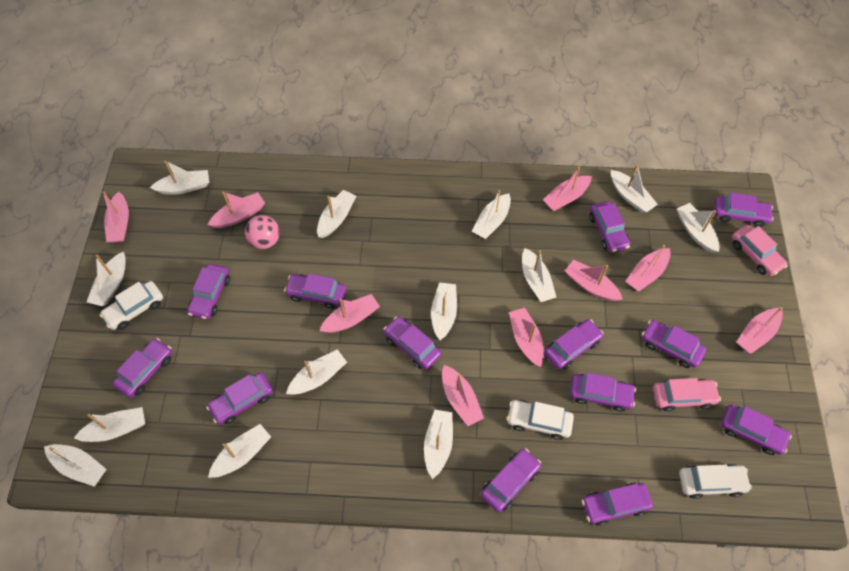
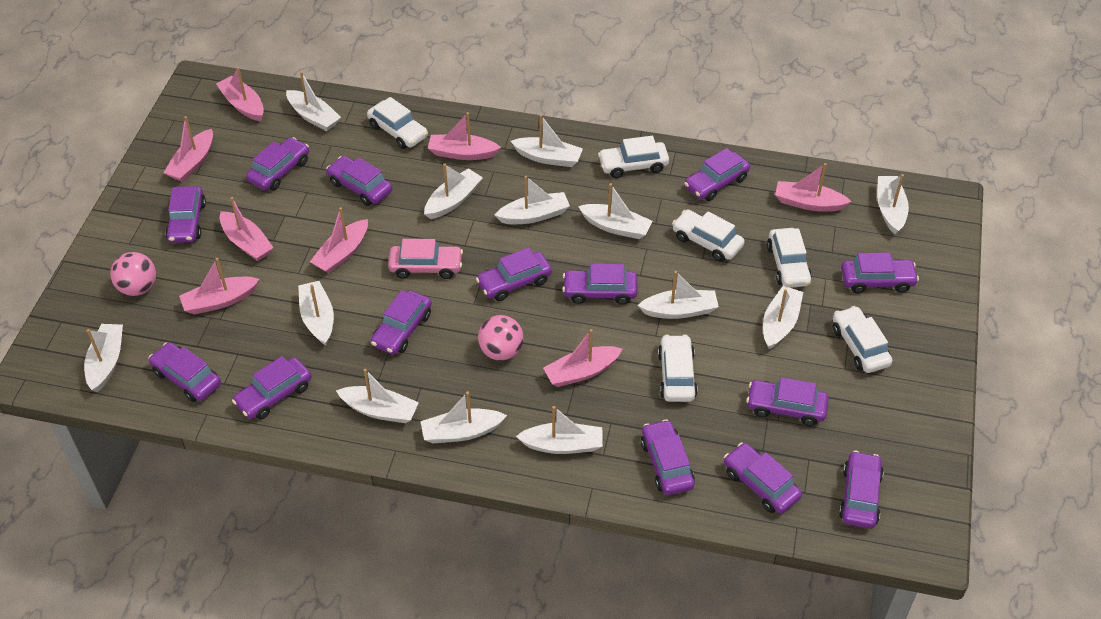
pink ball: [245,215,280,249] = 1 -> [110,252,156,296] [478,315,524,361] = 2
pink boat: [102,191,129,242] [208,191,265,228] [320,294,380,333] [442,365,484,426] [509,308,544,367] [543,167,592,211] [565,260,623,301] [626,245,671,292] [737,307,783,354] = 9 -> [163,116,213,182] [179,258,260,315] [216,67,264,121] [220,197,274,261] [310,207,368,273] [428,112,501,160] [543,329,622,387] [775,163,852,212] = 8
pink car: [653,378,721,411] [732,225,788,276] = 2 -> [388,239,463,279] = 1
purple car: [113,338,172,398] [187,264,230,319] [206,373,273,424] [284,273,346,309] [383,317,441,369] [481,448,541,512] [544,319,604,369] [570,372,636,412] [582,483,653,526] [589,201,630,253] [642,320,706,368] [715,192,774,227] [721,405,792,455] = 13 -> [149,342,221,402] [166,186,206,243] [232,356,312,420] [246,137,309,190] [326,156,392,206] [371,290,432,355] [476,247,552,301] [562,264,638,305] [641,419,695,495] [684,148,750,201] [724,443,802,514] [746,377,829,426] [839,451,884,529] [841,253,919,293] = 14
white car: [100,281,163,330] [507,400,574,440] [679,464,752,499] = 3 -> [367,97,428,149] [598,136,669,178] [658,334,698,402] [672,210,745,261] [767,228,812,288] [833,306,892,373] = 6

